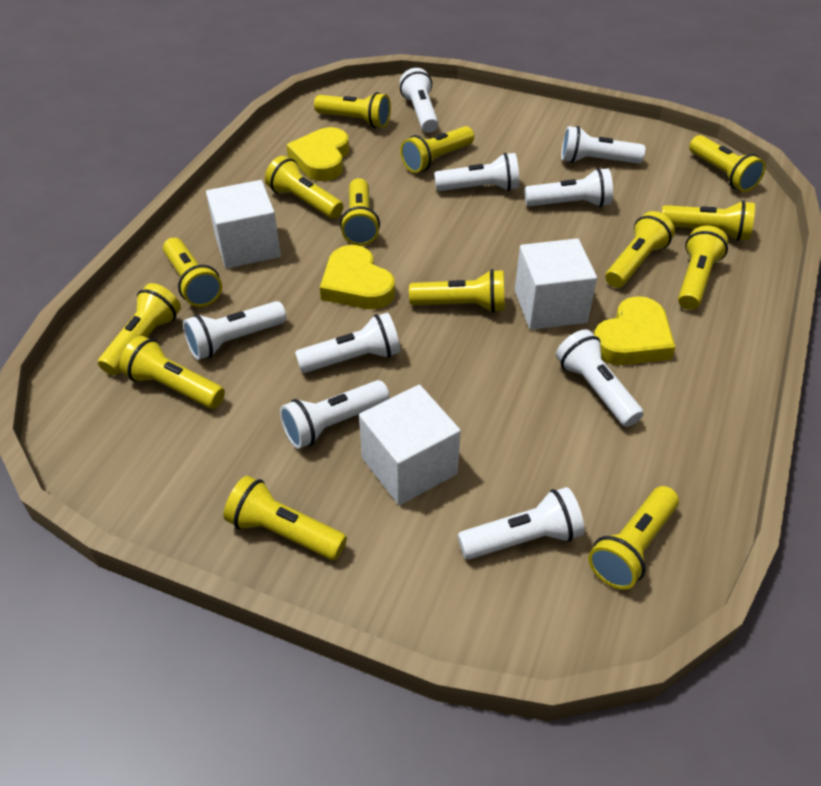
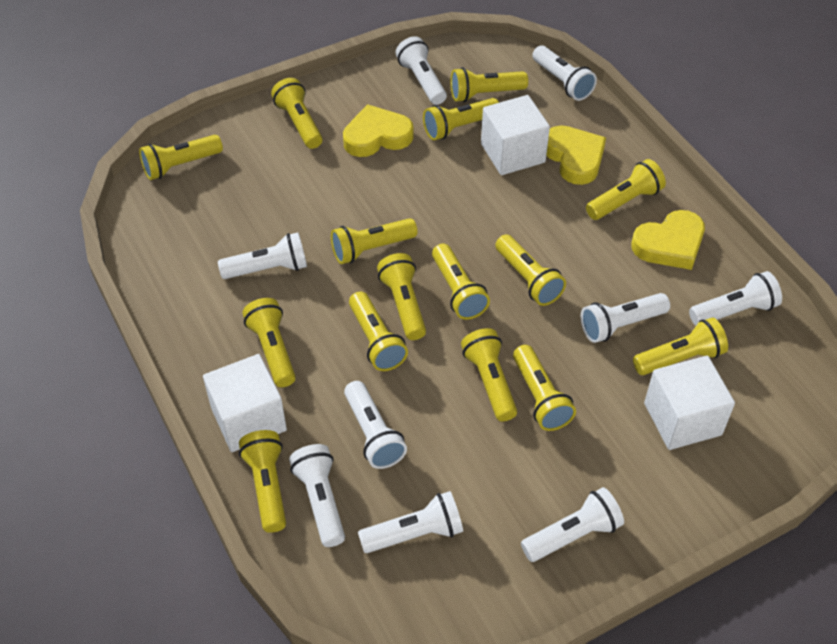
yellow flashlight: [98,283,181,376] [119,336,225,409] [163,238,222,307] [224,476,347,560] [265,156,343,219] [314,92,391,128] [340,178,380,246] [400,126,474,173] [409,269,505,313] [588,486,679,590] [605,211,675,288] [662,200,755,241] [678,226,728,310] [689,135,766,192] = 14 -> [139,135,223,180] [239,430,286,533] [242,298,296,387] [271,78,323,149] [331,218,417,264] [349,292,408,371] [377,253,426,340] [423,98,499,140] [432,244,490,320] [450,67,528,102] [461,328,517,421] [495,234,566,306] [513,345,576,431] [586,159,666,220] [633,317,728,375] = 15

